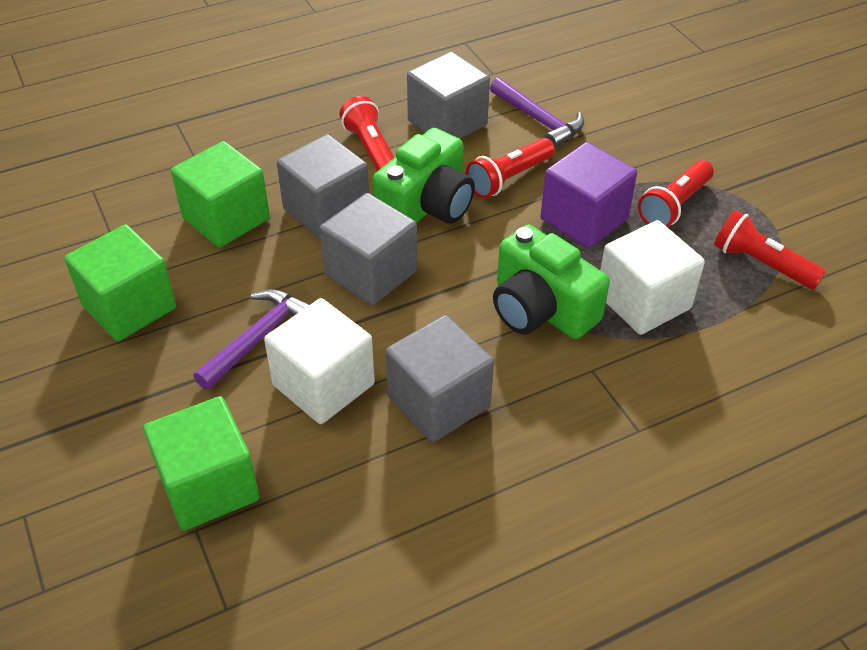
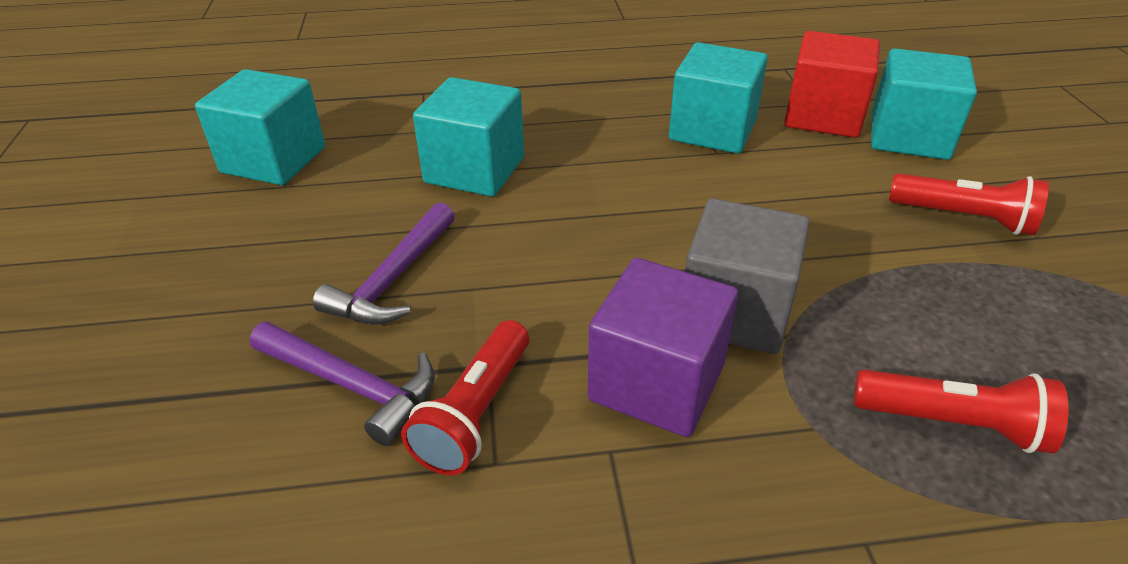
green camera: [372,128,475,224] [493,225,610,339] = 2 -> none = 0
green cube: [64,225,176,341] [143,396,259,531] [171,141,270,248] = 3 -> none = 0
grey cube: [277,134,369,240] [320,193,417,306] [385,315,494,443] [407,51,490,139] = 4 -> [685,198,810,354] = 1
red cube: none = 0 -> [784,31,880,138] = 1
red flashlight: [339,96,394,171] [466,138,555,198] [638,160,714,227] [714,210,826,290] = 4 -> [401,320,529,475] [854,369,1069,454] [889,173,1049,235] = 3
turquoise cube: none = 0 -> [195,69,325,185] [413,77,524,197] [669,42,768,154] [871,48,977,160] = 4
white cube: [264,298,375,424] [600,220,705,335] = 2 -> none = 0

